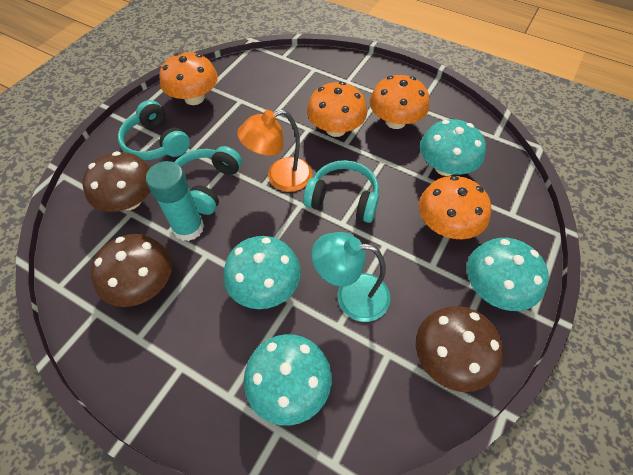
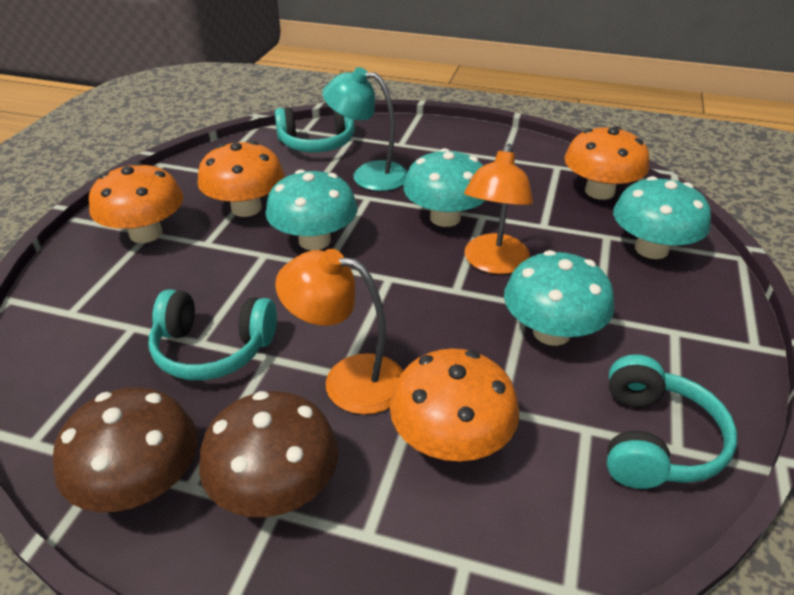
brown mushroom: [82,151,151,212] [91,234,172,307] [416,306,503,392] = 3 -> [52,387,198,512] [199,391,339,517] = 2
orange lamp: [237,109,312,192] = 1 -> [275,249,403,414] [464,144,533,274] = 2
turquoise glue stick: [146,161,204,241] = 1 -> none = 0

